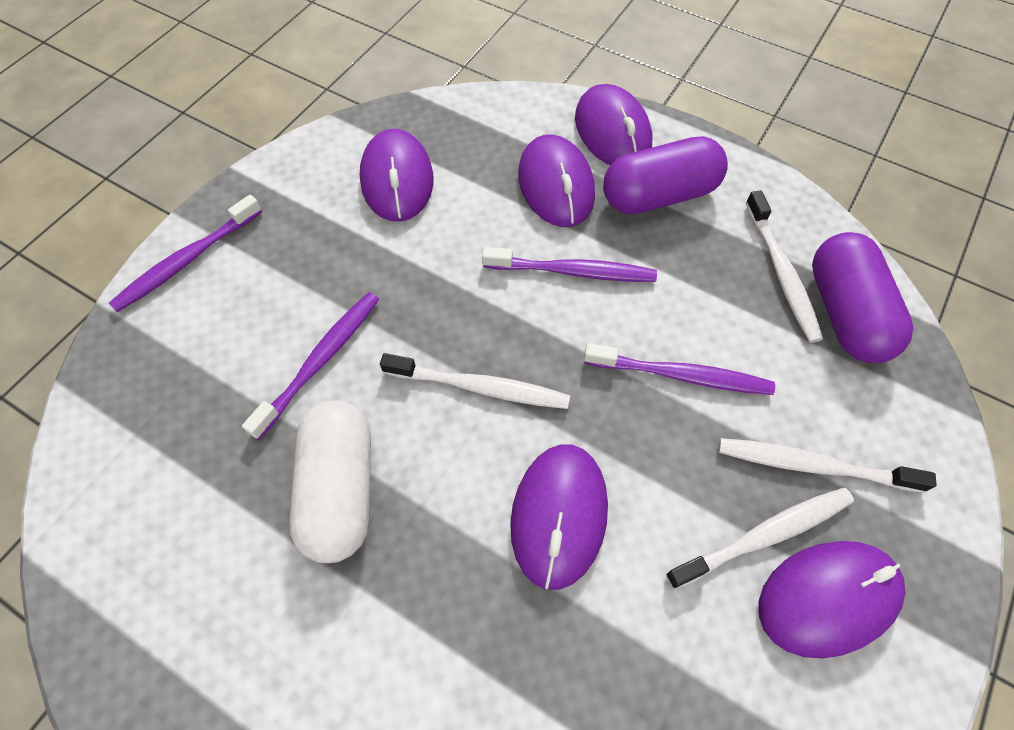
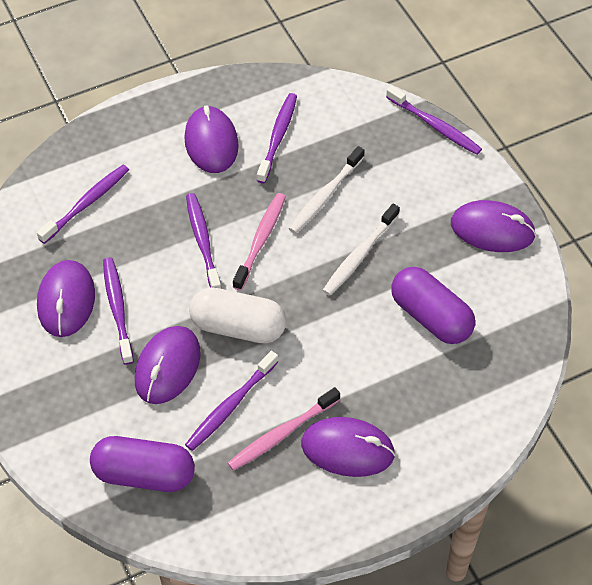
pink toothbrush: none = 0 -> [228,387,340,471] [233,193,286,290] = 2
purple toothbrush: [109,195,262,312] [242,292,379,440] [482,247,657,282] [584,343,775,395] = 4 -> [37,165,129,244] [103,258,134,365] [185,351,278,451] [186,193,221,289] [257,93,297,184] [386,85,482,155] = 6
white toothbrush: [380,353,570,409] [666,487,854,590] [718,438,937,493] [746,190,823,343] = 4 -> [289,146,365,234] [323,204,400,296] = 2

